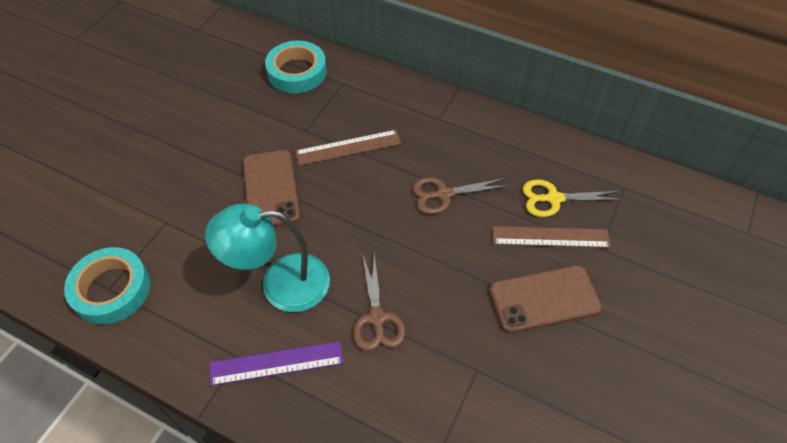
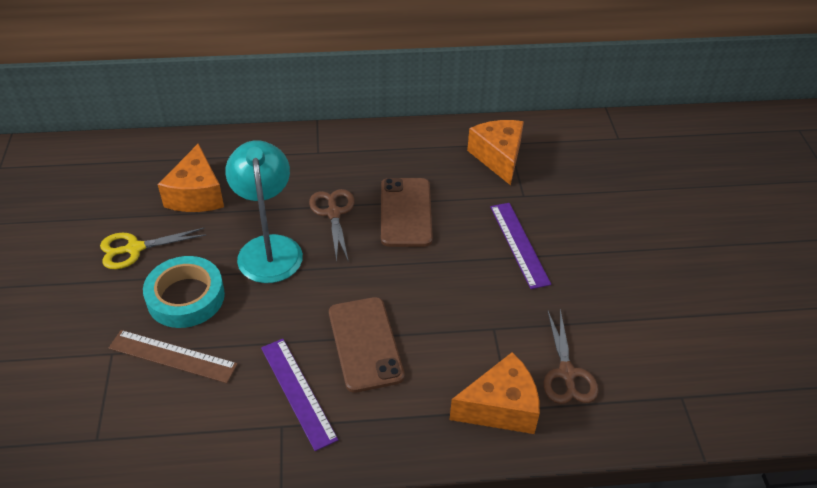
brown ruler: [295,130,401,166] [492,226,611,248] = 2 -> [109,330,238,383] = 1
orange cheese: none = 0 -> [158,144,224,212] [449,352,540,434] [467,120,524,185] = 3
purple ruler: [210,341,343,386] = 1 -> [261,339,338,451] [490,203,551,289] = 2
turquoise tape: [64,247,150,324] [265,41,327,93] = 2 -> [143,256,225,328] = 1

